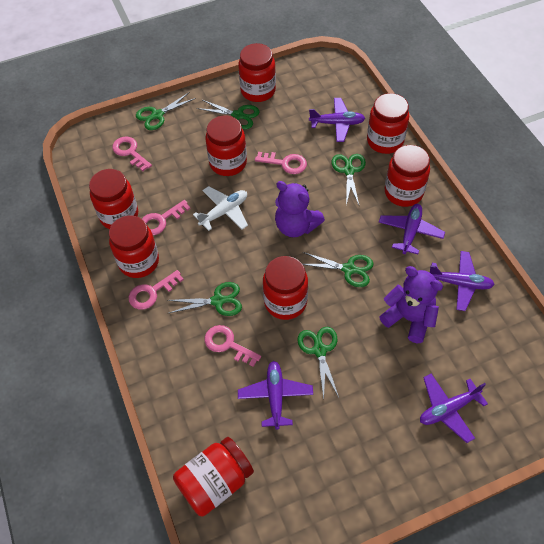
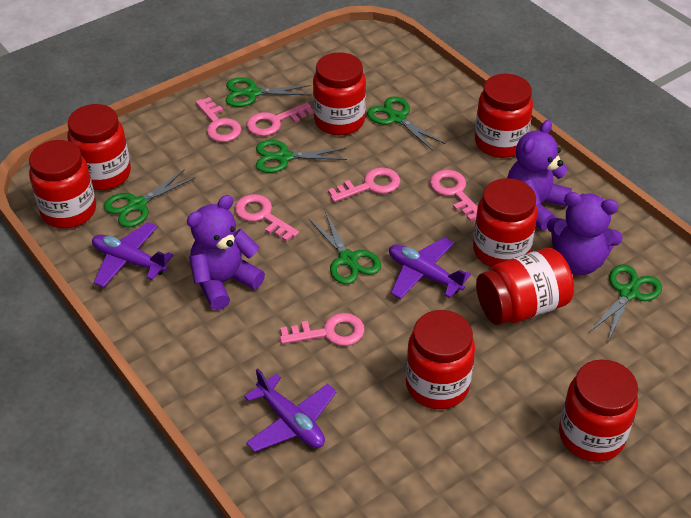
pink key: [112,137,152,171] [129,270,184,310] [142,200,191,235] [205,325,261,367] [255,152,307,174] = 5 -> [196,97,241,142] [235,194,299,242] [247,103,314,136] [280,313,365,346] [328,167,400,202] [430,170,478,221] = 6
purple plane: [238,361,313,430] [309,98,365,142] [379,204,445,254] [420,373,488,443] [430,251,495,311] = 5 -> [92,222,173,288] [244,368,336,452] [389,237,471,299] = 3
purple teddy bear: [275,181,325,237] [379,266,443,343] = 2 -> [187,195,265,310] [507,120,572,230] [547,192,623,275] = 3
white plane: [193,186,248,231] = 1 -> none = 0

